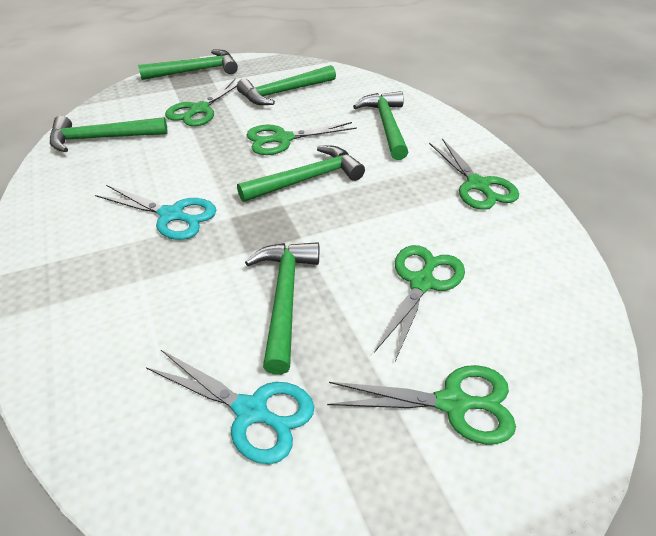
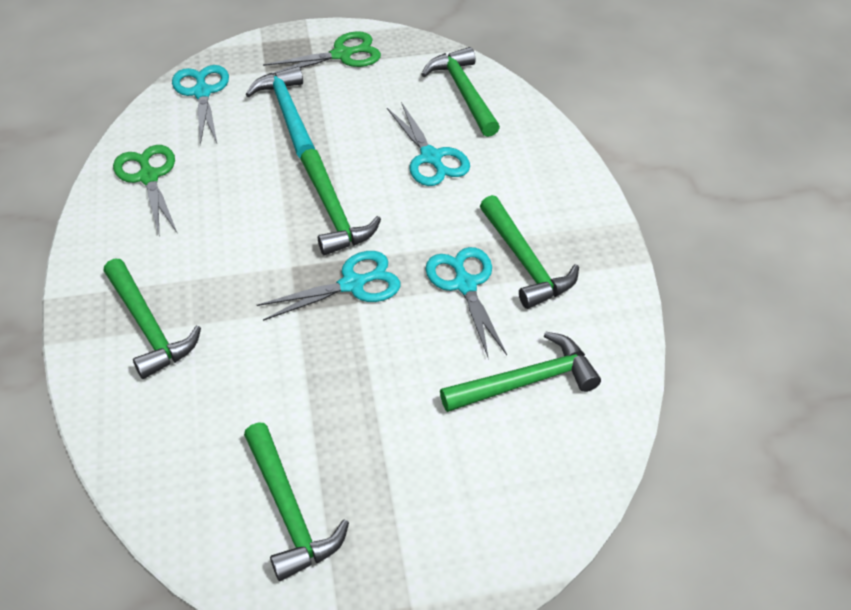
green scissors: [165,79,237,126] [247,122,357,155] [327,365,516,445] [374,245,465,361] [429,138,519,210] = 5 -> [113,145,177,234] [263,31,381,75] = 2
turquoise hammer: none = 0 -> [245,66,316,158] = 1
turquoise scissors: [95,185,216,240] [146,350,314,464] = 2 -> [172,65,229,145] [257,251,400,321] [387,102,470,186] [426,247,507,357] = 4

